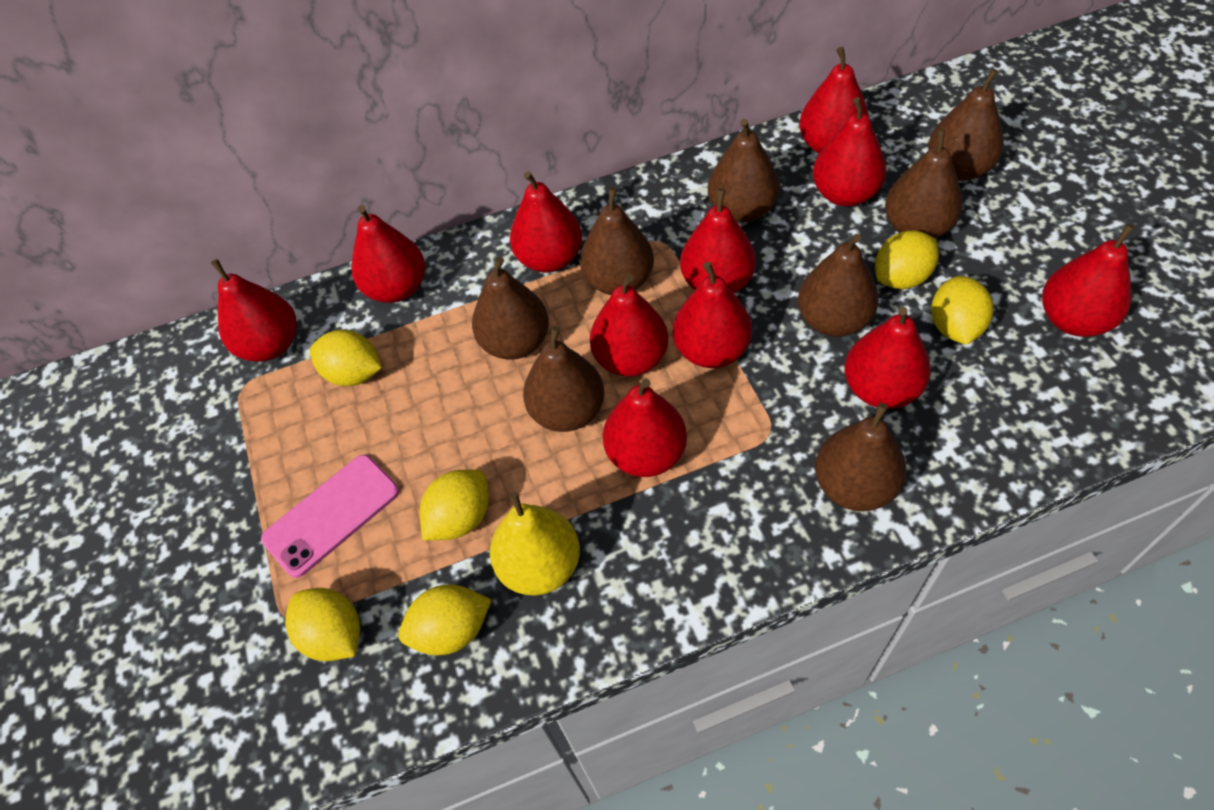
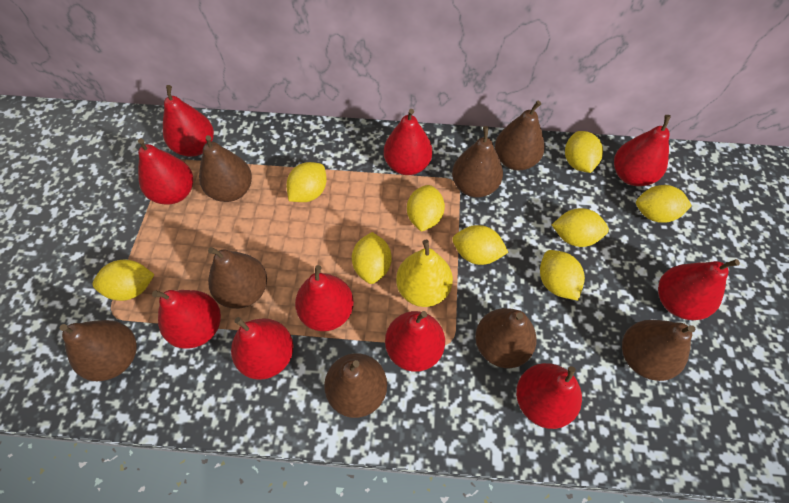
pink phone: [261,455,399,578] = 1 -> none = 0
red pear: [211,259,297,362] [351,205,425,303] [510,171,582,273] [590,274,668,377] [603,379,687,477] [673,262,752,368] [680,188,756,293] [799,47,869,154] [813,97,886,207] [845,307,931,409] [1042,223,1135,337] = 11 -> [138,138,193,205] [152,290,221,349] [163,85,214,156] [231,317,293,380] [295,265,354,331] [384,109,432,175] [385,311,445,372] [516,363,582,429] [614,115,671,186] [658,259,740,320] = 10
yellow lemon: [285,588,360,661] [310,330,382,386] [398,585,491,655] [420,469,489,540] [875,231,939,289] [931,276,993,345] = 6 -> [93,260,155,301] [286,162,327,202] [352,232,392,284] [407,185,445,232] [452,225,509,265] [540,250,585,301] [552,208,609,247] [565,131,603,173] [636,185,692,223] = 9

